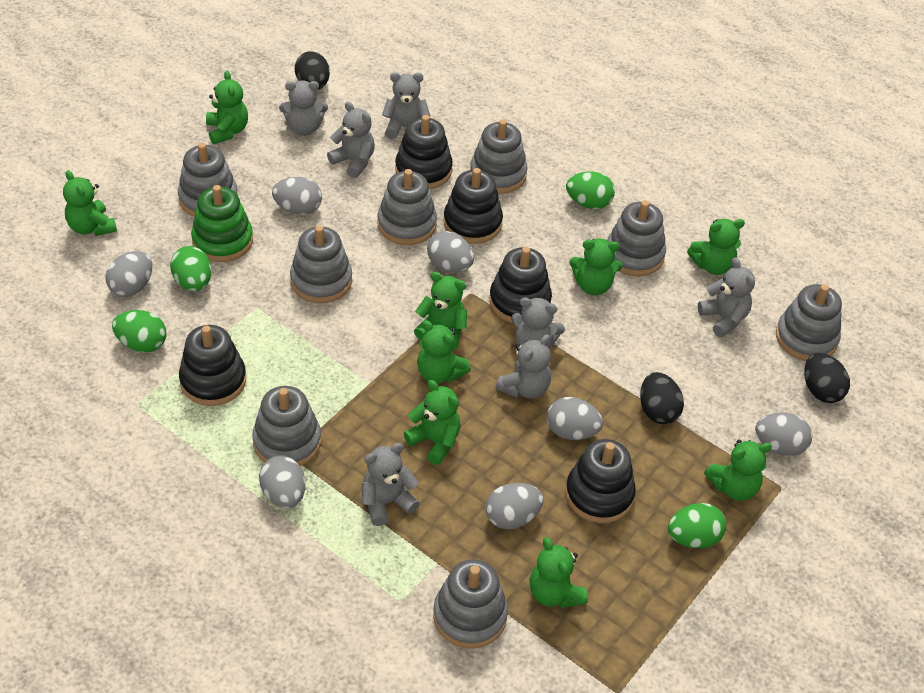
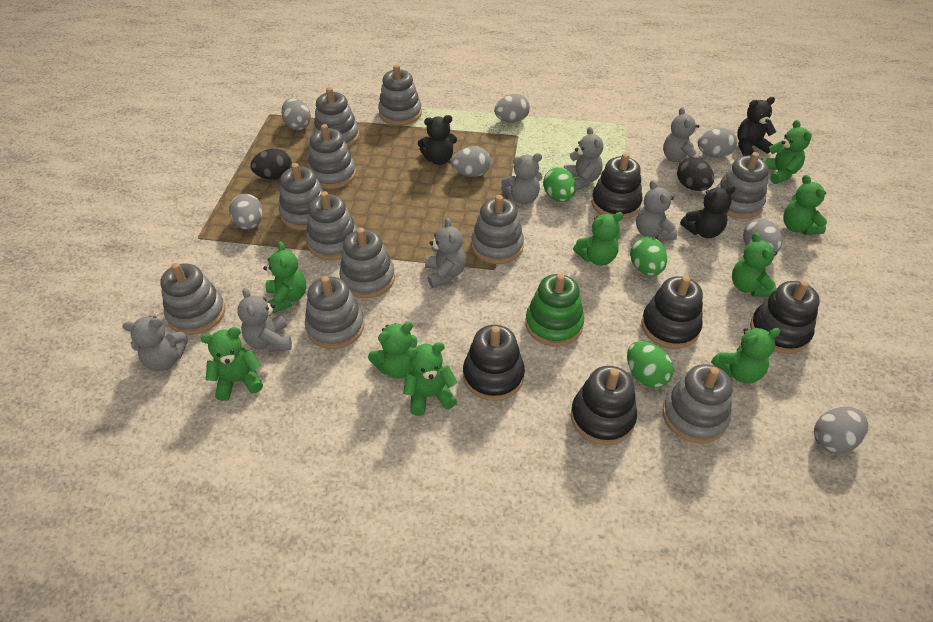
black egg: [295,51,330,90] [640,372,684,424] [804,353,850,403] = 3 -> [250,149,292,180] [677,157,714,191] = 2
black teddy bear: none = 0 -> [418,115,457,165] [680,185,736,238] [737,97,776,156] = 3
green egg: [112,310,167,353] [170,246,212,291] [566,171,615,209] [668,503,726,548] = 4 -> [543,167,576,202] [627,341,674,388] [630,237,667,276] = 3
grey stacking toy: [178,143,238,217] [252,386,321,466] [290,225,352,303] [377,169,437,245] [433,559,508,649] [470,119,527,194] [607,200,666,276] [776,284,842,361] = 8 -> [160,263,225,335] [279,163,324,230] [305,276,365,349] [306,191,358,260] [308,124,356,189] [313,87,359,147] [339,228,395,298] [378,65,422,126] [471,195,524,264] [662,364,733,444] [716,152,769,219] = 11

